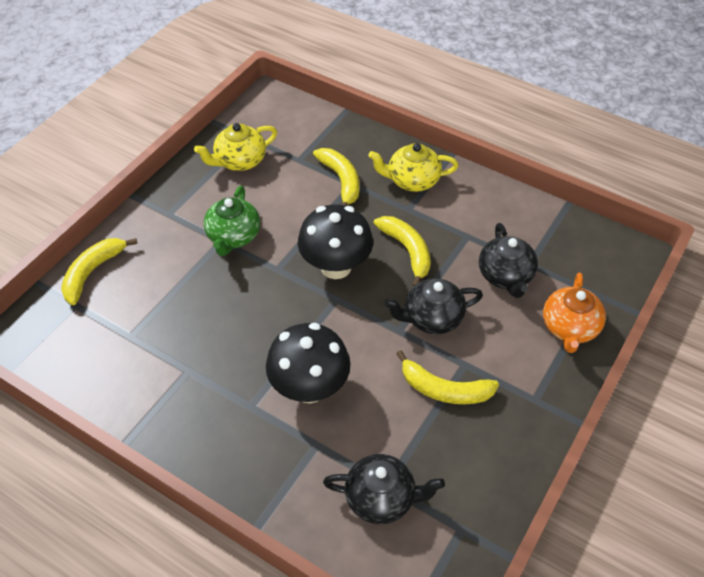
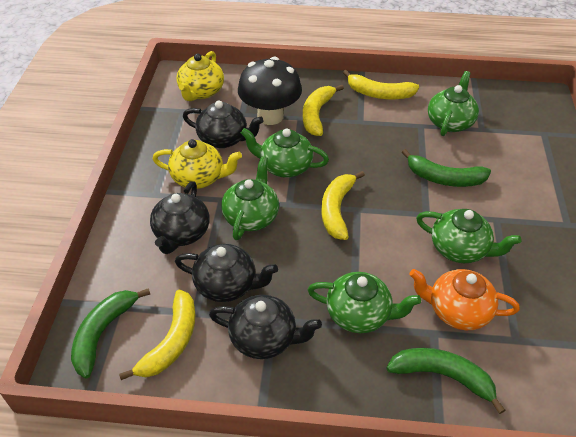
black mushroom: [266,323,350,403] [298,204,373,279] = 2 -> [238,57,302,125] = 1
black teapot: [323,454,445,524] [384,278,483,334] [479,223,538,298] = 3 -> [150,181,210,254] [175,244,278,302] [183,101,264,148] [209,295,322,359] = 4
green banana: none = 0 -> [71,288,150,378] [386,348,505,414] [402,149,491,187] = 3
green teapot: [204,186,260,256] = 1 -> [221,156,279,240] [241,128,329,178] [308,272,421,333] [416,209,521,263] [428,71,479,136] = 5

